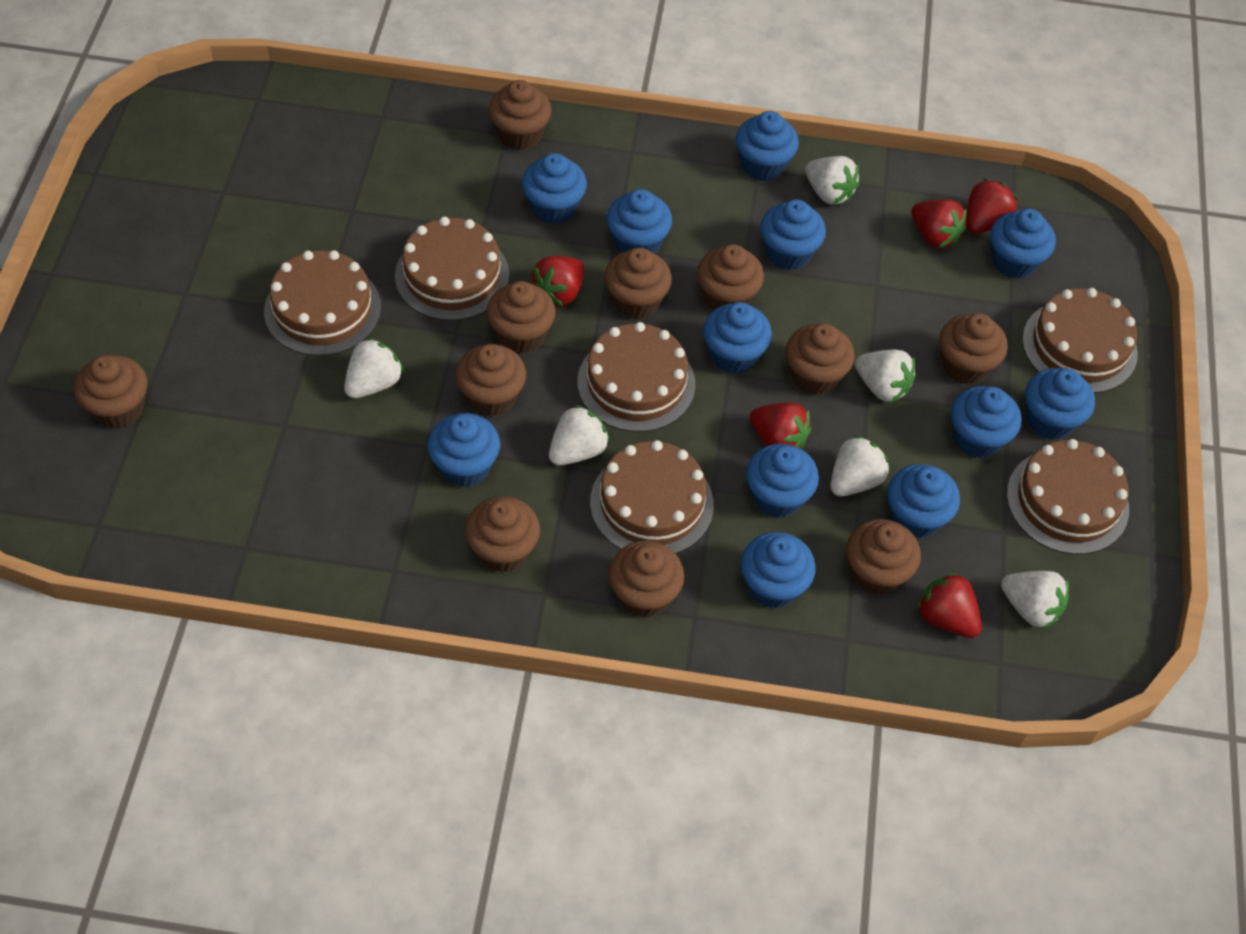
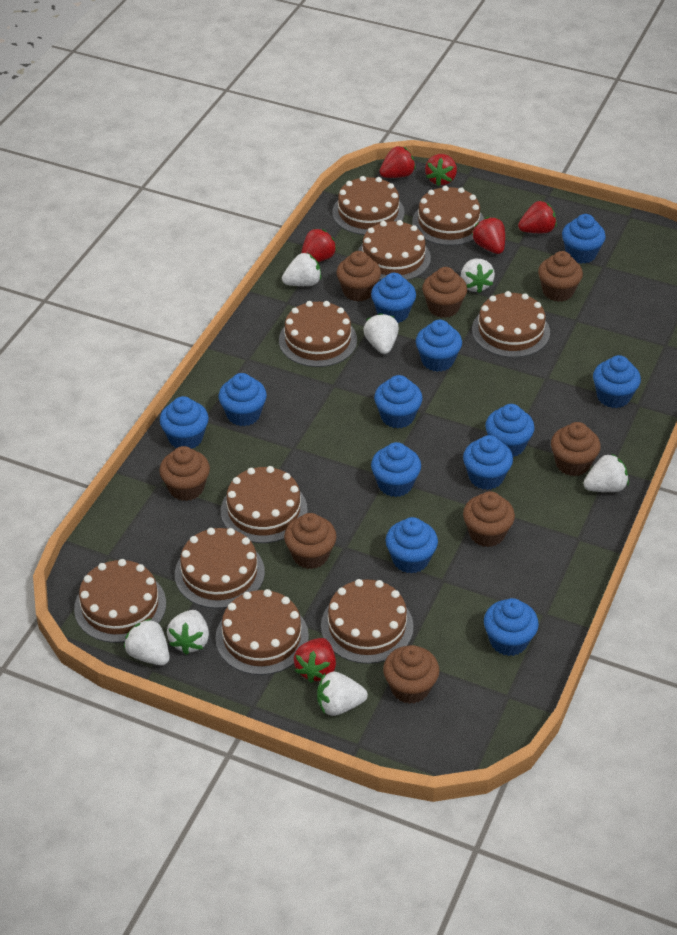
brown cake: [264,250,381,356] [395,217,509,321] [578,322,695,432] [590,440,714,554] [1007,439,1129,554] [1022,288,1138,393] = 6 -> [74,559,166,643] [175,528,265,609] [215,589,309,675] [221,466,307,543] [279,301,357,367] [321,579,413,664] [332,176,405,235] [358,220,431,280] [412,186,484,246] [472,291,550,358] = 10
brown cupcake: [74,355,148,429] [456,344,526,417] [465,496,540,573] [487,281,556,353] [488,80,552,151] [604,248,672,319] [609,541,684,618] [697,244,764,311] [786,323,855,395] [846,519,921,595] [939,313,1008,385] = 11 -> [159,446,210,501] [284,513,337,569] [336,251,381,301] [383,645,440,704] [422,267,467,318] [463,491,515,547] [538,251,583,302] [551,422,601,476] = 8
red strawberry: [531,256,584,307] [749,403,811,449] [911,199,967,248] [917,572,982,638] [966,179,1018,234] = 5 -> [294,638,336,683] [301,228,337,262] [379,146,416,178] [425,154,457,186] [472,217,505,254] [518,201,557,233] = 6
white strawberry: [344,338,404,398] [549,405,610,466] [805,156,859,205] [830,435,889,497] [855,350,916,402] [1001,571,1069,629] = 6 -> [124,618,170,665] [167,610,209,655] [282,252,321,286] [317,672,368,716] [363,313,399,354] [461,259,495,293] [583,454,629,492] = 7

